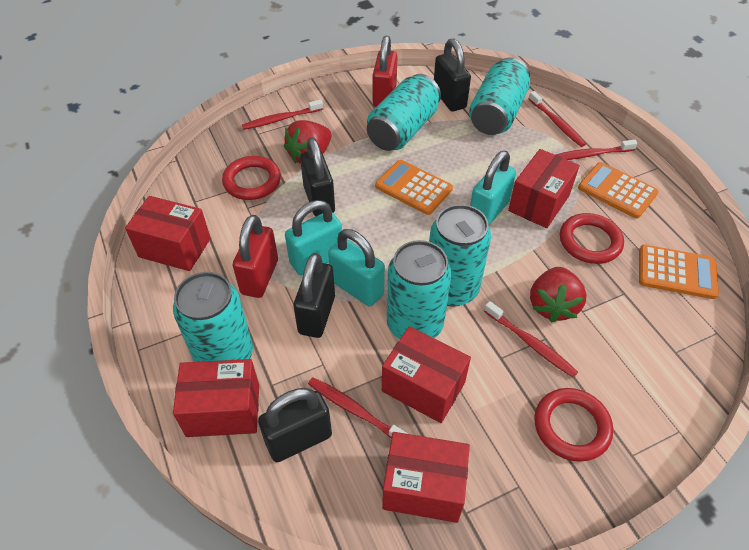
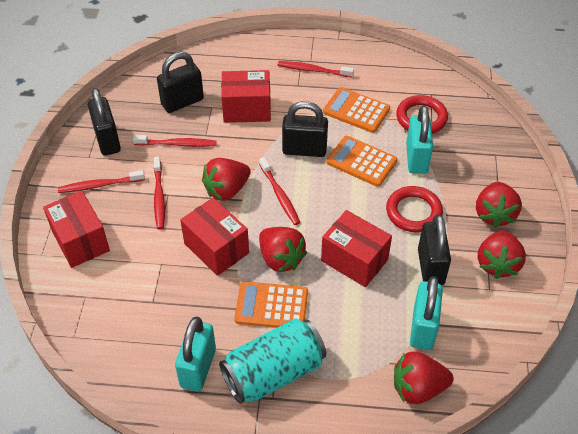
red box: [125,196,211,271] [173,359,259,437] [382,326,471,423] [382,432,470,523] [508,149,580,228] = 5 -> [43,191,110,268] [180,198,249,276] [221,70,271,123] [321,210,392,287] = 4
red padlock: [233,215,278,298] [373,35,398,107] = 2 -> none = 0
red ring: [222,156,281,200] [534,388,613,462] [560,213,624,264] = 3 -> [386,186,443,233] [396,95,448,134] = 2
red strawberry: [284,120,331,164] [530,267,587,323] = 2 -> [202,158,251,201] [259,227,307,272] [394,352,453,404] [476,182,522,228] [478,230,526,279] = 5
turquoise can: [173,272,253,362] [367,74,441,151] [387,240,452,339] [429,204,491,306] [469,57,530,135] = 5 -> [219,318,326,404] = 1

